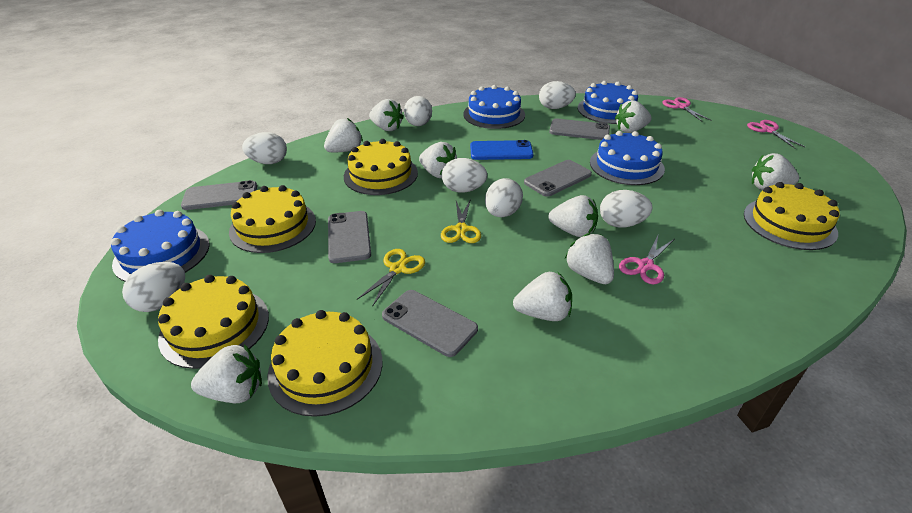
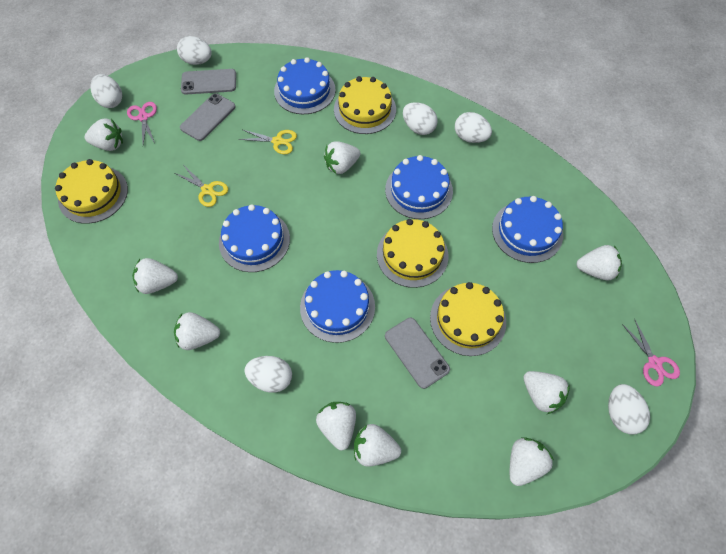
blue cake: [111,210,209,281] [463,85,525,129] [578,81,638,124] [590,131,665,185] = 4 -> [219,204,290,272] [274,57,336,114] [300,270,375,343] [385,155,453,219] [492,196,563,263] = 5
blue phone: [470,140,533,160] = 1 -> none = 0
grey phone: [181,180,257,210] [328,211,371,263] [382,290,478,357] [524,160,592,197] [549,119,610,140] = 5 -> [180,93,236,141] [181,69,236,95] [385,318,450,389] = 3
pink scissors: [619,236,674,284] [662,97,712,122] [747,120,805,148] = 3 -> [127,102,157,144] [622,320,680,386] = 2
white egg: [122,262,185,312] [242,132,287,164] [404,96,432,126] [442,158,487,193] [485,178,523,217] [539,81,576,109] [600,190,652,228] = 7 -> [91,74,122,108] [177,36,212,65] [244,356,292,393] [403,102,438,135] [455,112,492,143] [608,384,650,434] = 6
yellow cake: [158,275,269,369] [229,185,316,253] [267,310,382,417] [344,139,418,195] [744,182,840,250] = 5 -> [55,159,128,224] [334,76,396,134] [377,219,449,288] [430,282,506,356] = 4

